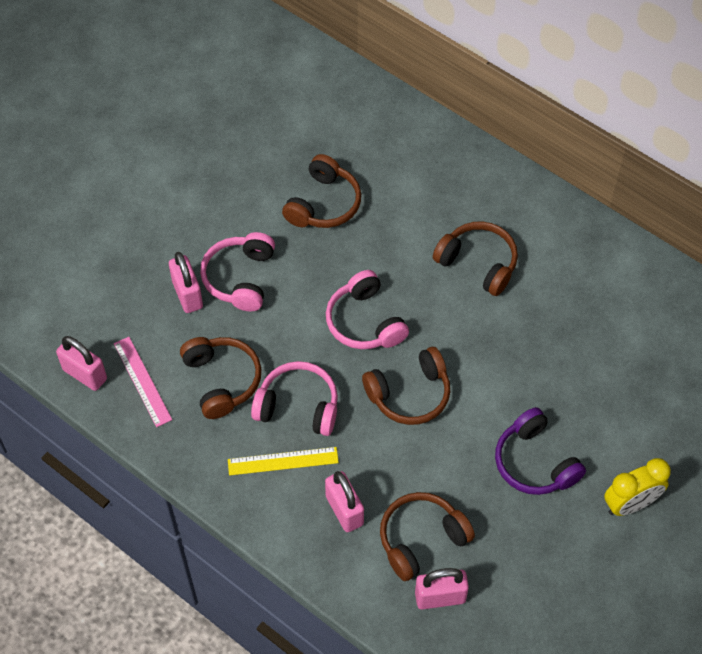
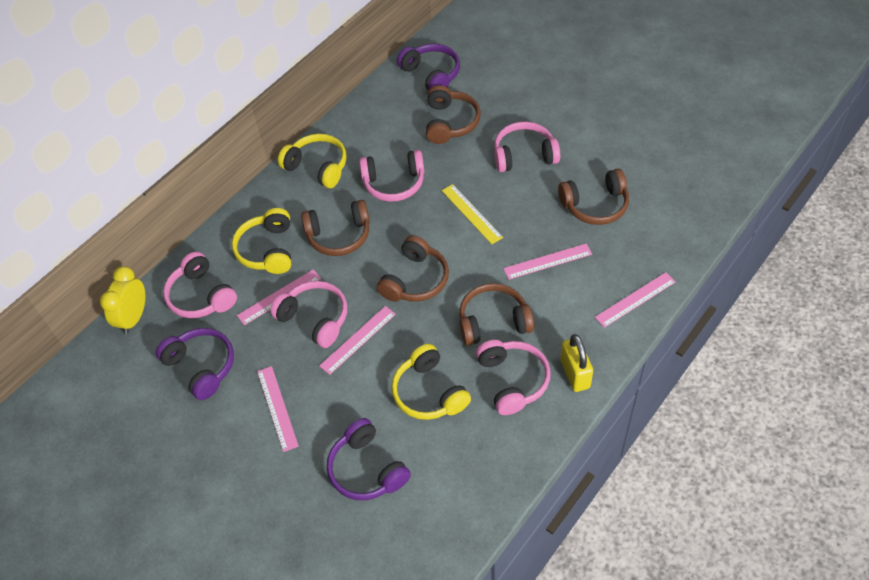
pink headphones: [200,232,275,312] [251,361,338,436] [326,270,409,349] = 3 -> [163,252,237,318] [270,281,347,348] [359,150,424,202] [476,340,551,415] [494,121,560,172] = 5
pink padlock: [56,336,107,391] [169,252,203,313] [325,471,364,532] [415,568,469,610] = 4 -> none = 0
pink ruler: [114,337,172,427] = 1 -> [237,269,321,325] [257,366,299,452] [319,306,396,375] [503,243,592,280] [595,272,676,328] = 5
purple headphones: [495,407,586,495] = 1 -> [156,328,234,400] [327,418,411,500] [397,43,460,91] = 3
yellow headphones: none = 0 -> [232,208,291,274] [278,134,347,188] [391,344,471,420] = 3
yellow padlock: none = 0 -> [561,334,593,392] = 1

